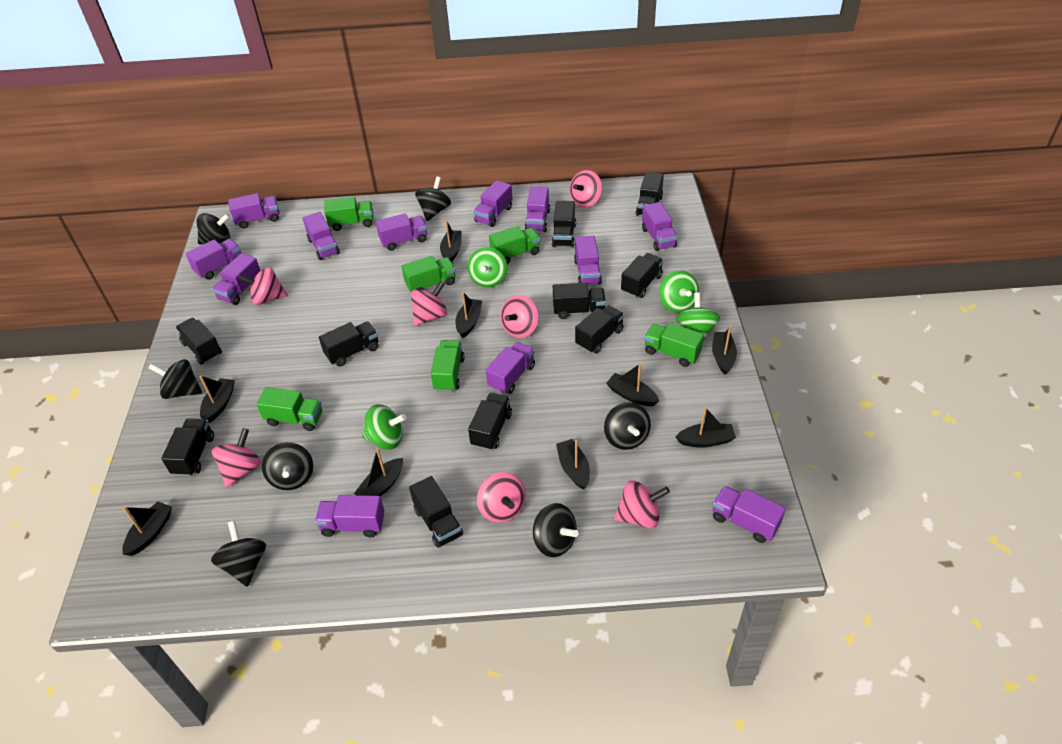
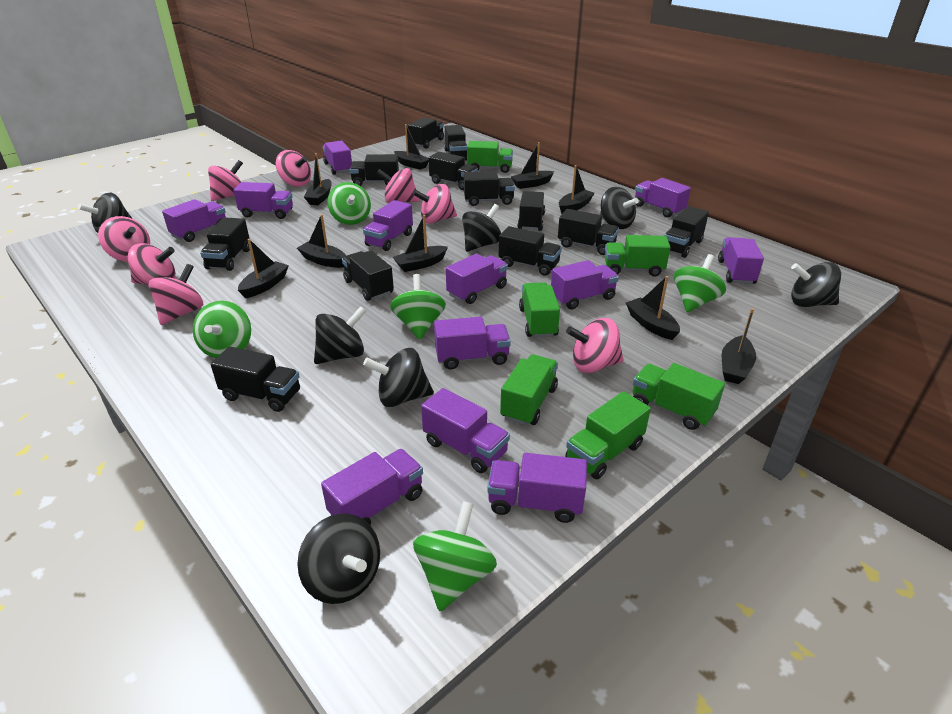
black truck: [161,418,214,476] [175,318,222,364] [319,322,378,367] [409,476,463,548] [468,393,512,451] [552,201,576,248] [553,283,606,319] [575,305,624,354] [621,253,663,298] [636,172,664,216] = 10 -> [200,217,250,271] [211,346,300,412] [342,251,394,301] [350,154,399,186] [408,117,444,149] [429,152,478,190] [444,125,467,161] [464,171,515,206] [499,226,562,276] [517,191,545,231] [558,209,619,255] [664,206,709,258] = 12
green spinning top: [362,404,406,449] [468,247,508,288] [659,270,699,313] [676,292,720,341] = 4 -> [193,301,251,358] [328,182,371,225] [390,274,446,340] [413,501,497,611] [674,254,726,312] = 5
pink spinning top: [212,428,261,487] [238,267,288,305] [411,281,447,326] [477,472,526,523] [500,295,539,338] [569,170,602,208] [614,480,670,528] = 7 -> [98,216,150,262] [128,243,176,285] [149,264,203,325] [208,160,243,201] [275,150,311,187] [377,168,420,203] [413,184,457,224] [566,318,624,373] = 8

